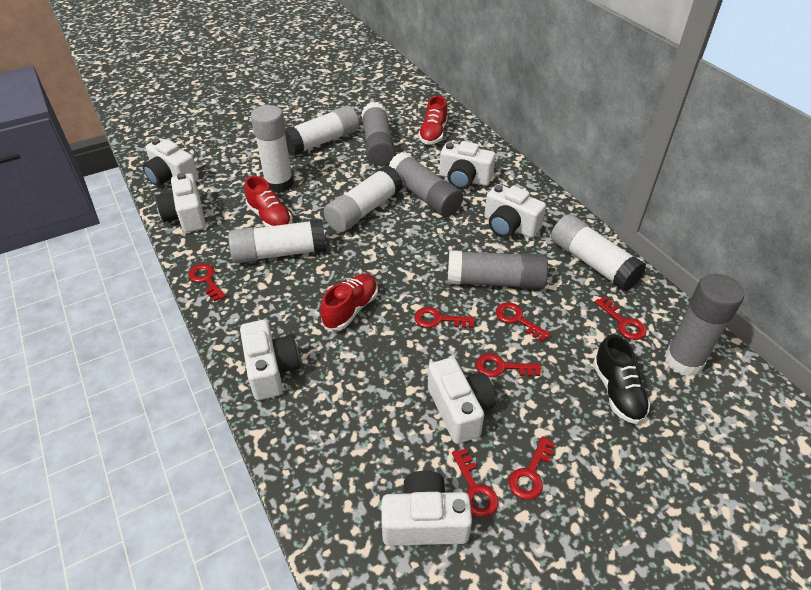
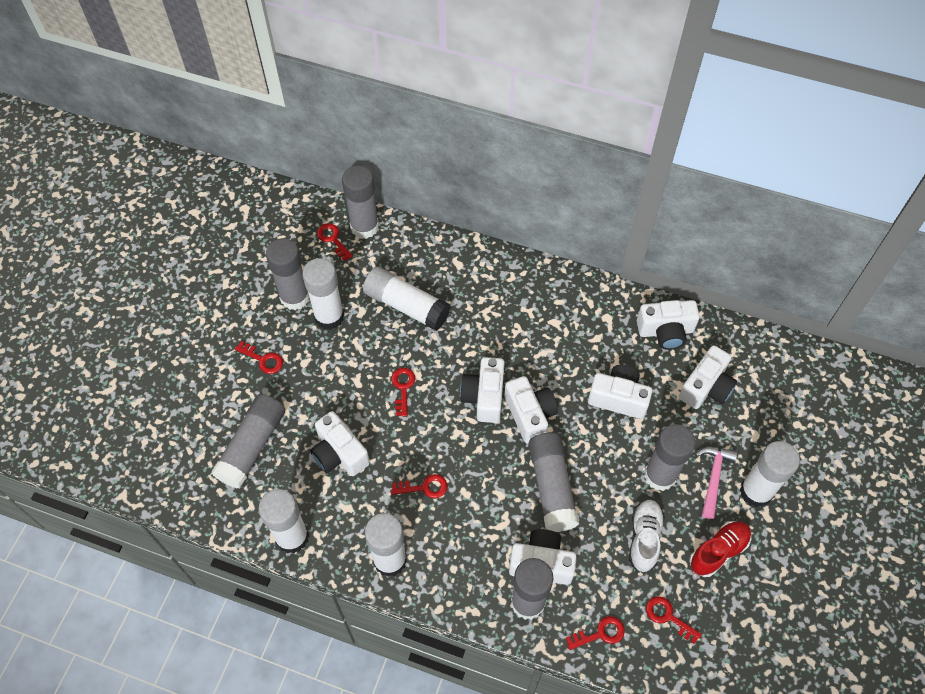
black shoe: [593,334,651,424] = 1 -> none = 0
grey glue stick: [362,102,395,166] [388,152,463,217] [448,250,548,289] [664,274,744,377] = 4 -> [211,394,285,488] [266,238,309,310] [342,165,379,239] [511,558,553,620] [528,432,579,532] [644,424,695,491] = 6
pink hammer: none = 0 -> [696,447,737,519] = 1
red key: [188,264,226,301] [414,307,475,328] [452,448,499,517] [476,353,541,377] [496,302,551,342] [509,436,555,500] [595,297,647,340] = 7 -> [235,341,283,374] [317,223,353,261] [391,368,415,417] [391,474,447,498] [566,616,625,650] [646,596,702,644] = 6
red shoe: [244,176,292,227] [320,274,378,330] [418,96,448,145] = 3 -> [689,521,751,577] = 1
white shoe: none = 0 -> [629,500,665,572] = 1

